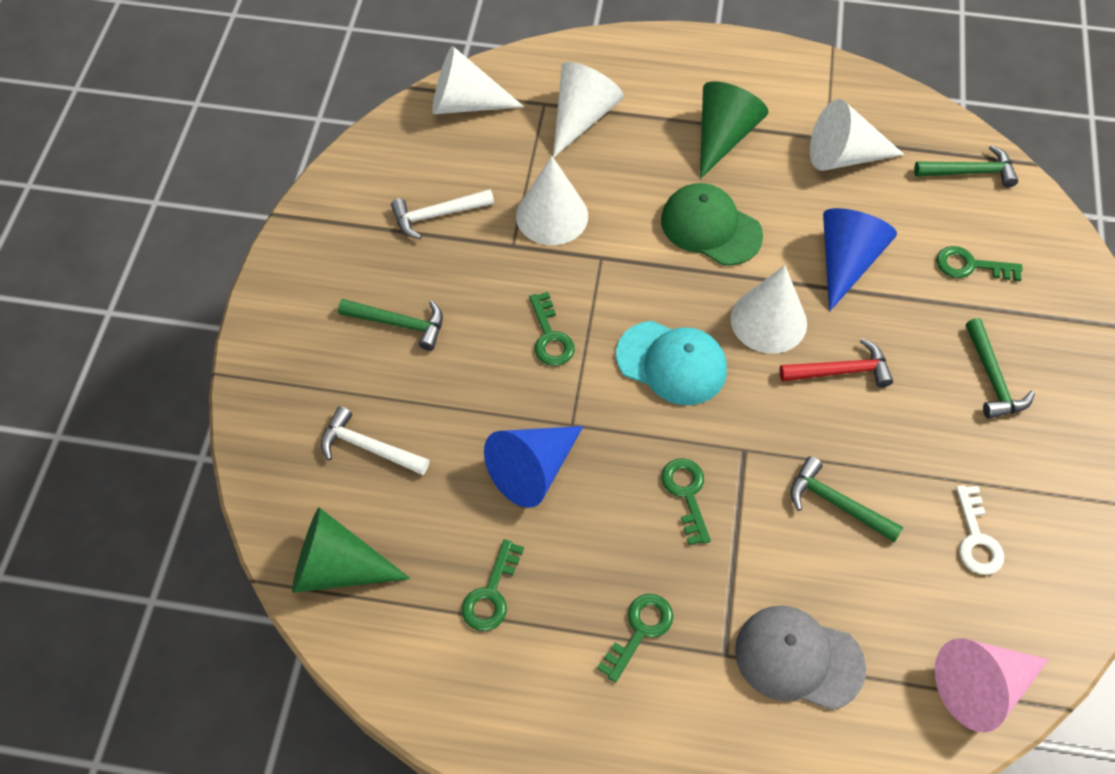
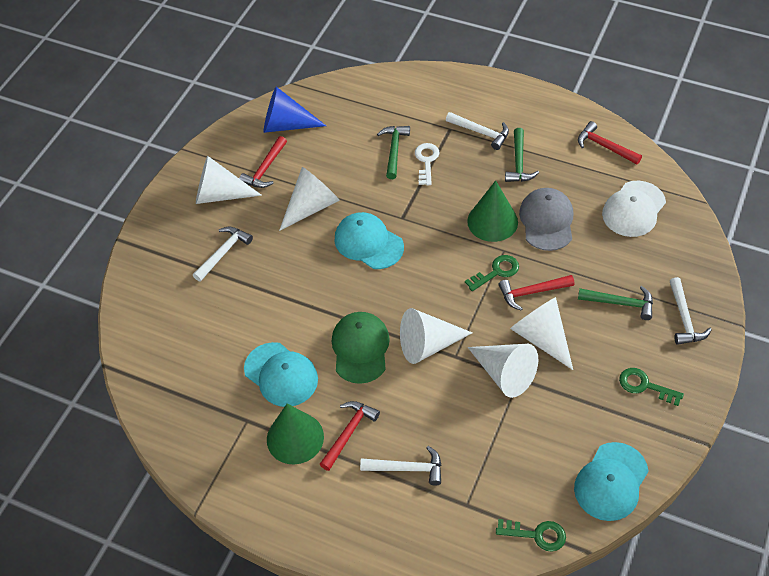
blue cone: [484,426,583,508] [823,208,897,311] = 2 -> [264,87,326,133] = 1
green hammer: [338,299,443,351] [790,456,904,542] [914,145,1018,187] [966,318,1035,419] = 4 -> [377,126,410,179] [505,128,539,182] [578,286,653,320] = 3
green key: [462,539,524,631] [529,292,575,366] [597,594,673,683] [661,458,711,545] [936,246,1023,281] = 5 -> [465,255,519,291] [496,519,566,552] [619,368,684,406] = 3
pink cone: [935,638,1049,732] = 1 -> none = 0
red hammer: [780,338,893,387] = 1 -> [239,136,287,188] [320,401,380,471] [498,275,574,311] [578,121,642,164] = 4
turquoise cap: [616,321,727,405] = 1 -> [244,342,318,407] [335,212,404,269] [574,442,649,521] = 3
white cap: none = 0 -> [602,181,666,237] = 1
white hammer: [321,406,430,475] [391,189,494,239] = 2 -> [193,227,253,282] [360,446,441,486] [446,112,509,150] [670,277,712,345] = 4

